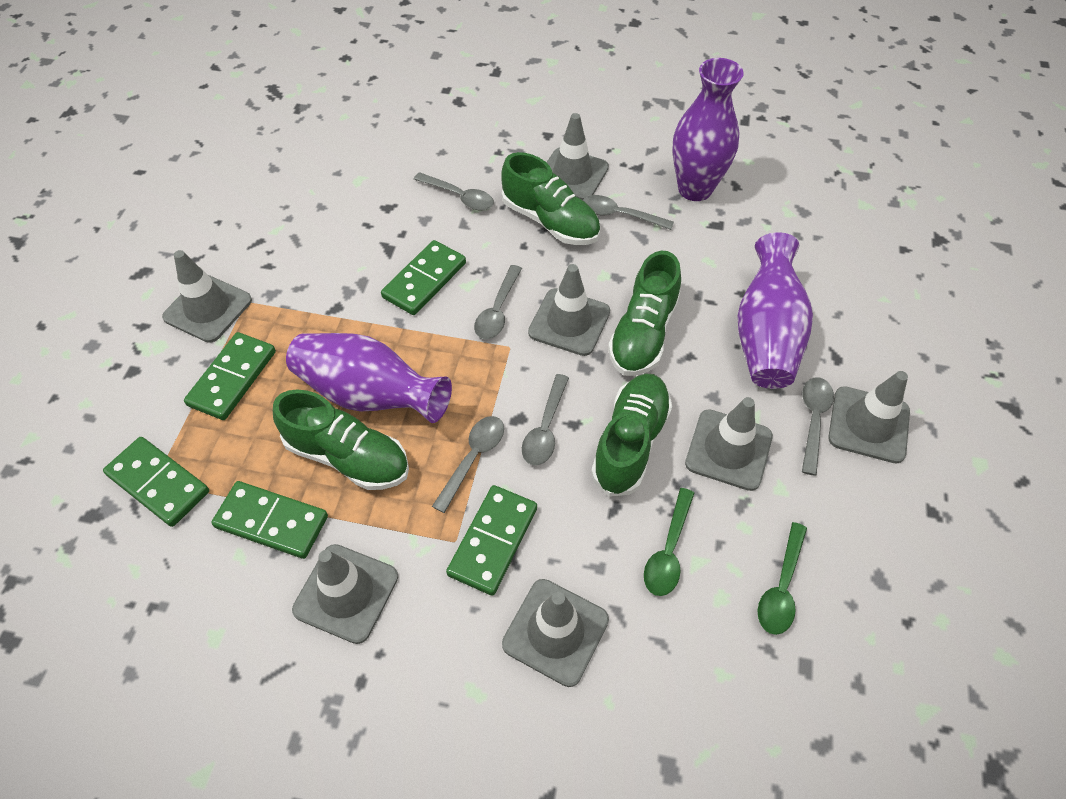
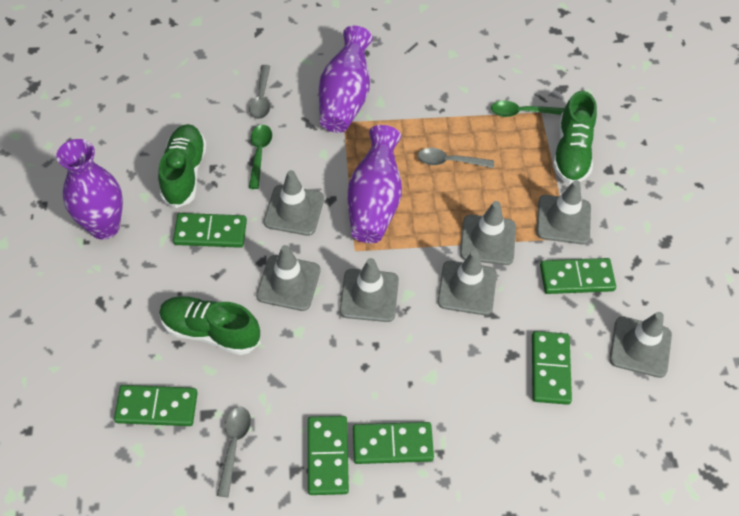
green domino: [103,437,209,527] [184,332,276,420] [211,481,328,559] [381,240,466,315] [446,485,537,596] = 5 -> [114,385,198,426] [173,213,247,248] [308,416,349,495] [353,422,434,464] [532,331,572,405] [540,258,616,294] = 6
green shoe: [273,390,409,490] [501,152,600,245] [591,373,672,497] [608,251,681,376] = 4 -> [158,124,207,208] [159,296,260,355] [553,91,597,184] = 3
grey spoon: [414,172,494,211] [432,416,504,513] [474,265,522,339] [522,374,569,465] [583,195,674,230] [802,377,834,476] = 6 -> [217,407,251,497] [249,65,270,119] [418,148,494,168] = 3

